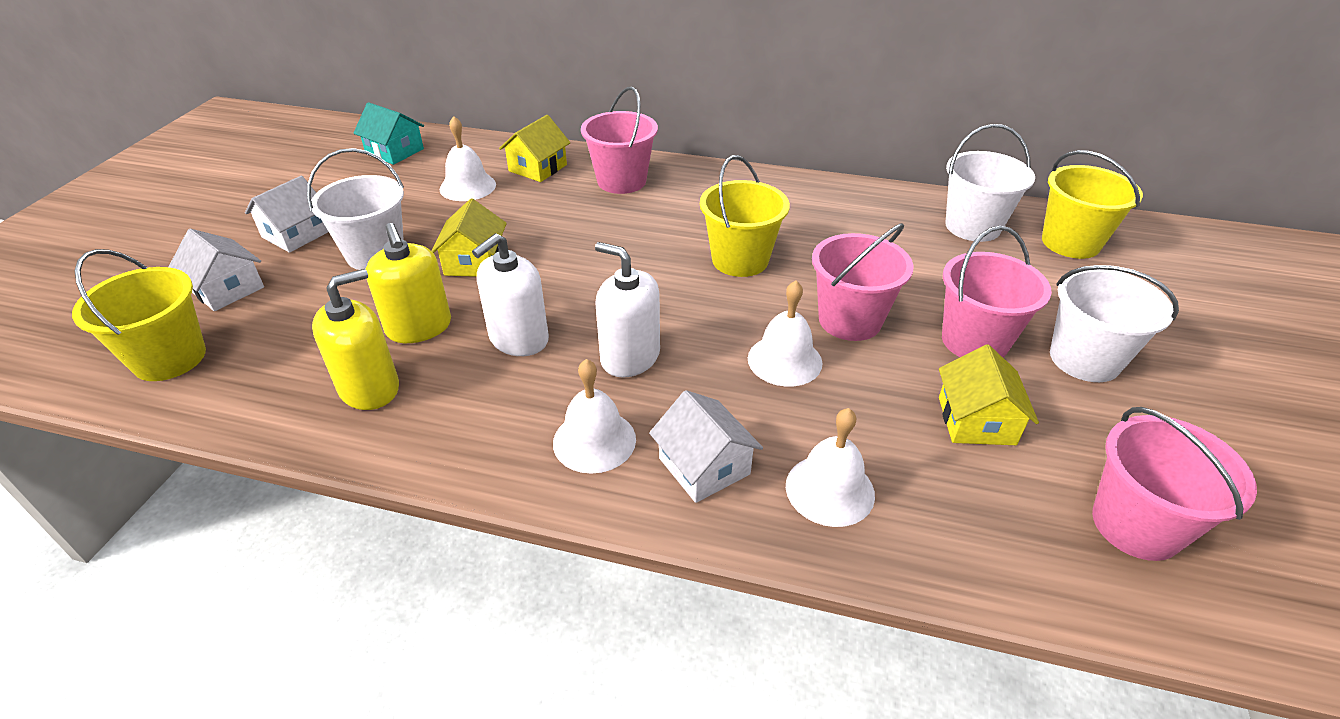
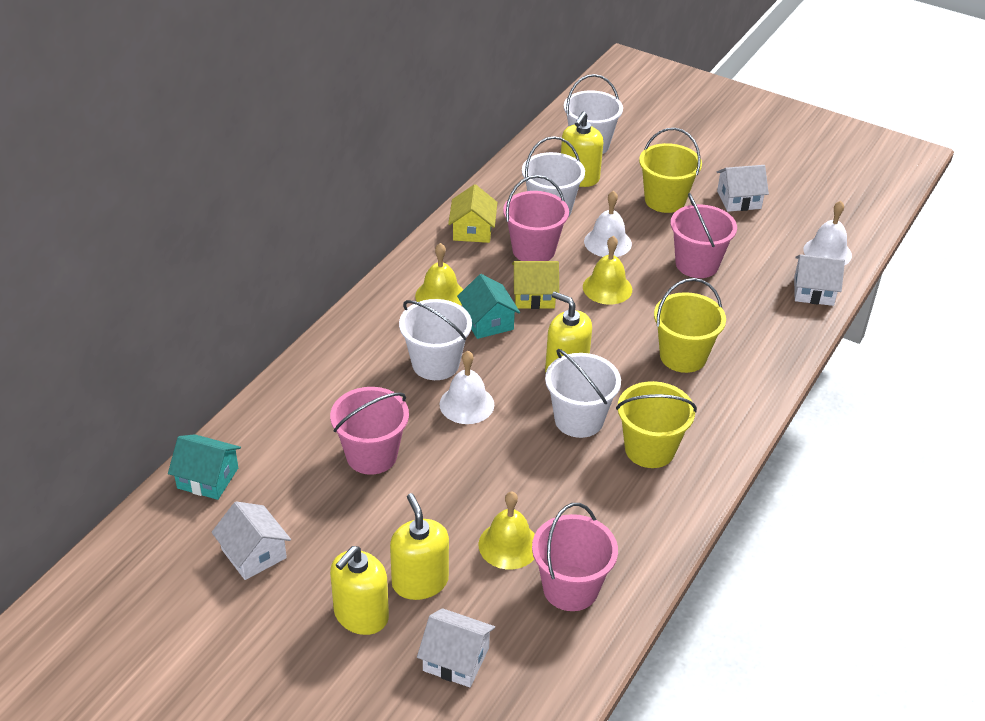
turquoise house: [353,102,424,165] = 1 -> [168,434,241,500] [457,274,520,339] = 2
white bell: [439,116,496,201] [553,359,636,474] [748,281,823,386] [786,408,875,527] = 4 -> [440,351,494,424] [584,191,632,257] [804,201,852,266] = 3
white bucket: [307,148,404,270] [945,124,1035,242] [1050,265,1179,382] = 3 -> [399,299,472,380] [522,136,585,216] [545,349,621,438] [564,74,623,154] = 4
white house: [169,229,264,311] [245,176,328,253] [649,390,763,503] = 3 -> [211,501,291,580] [417,608,495,688] [717,165,769,212] [794,254,845,306] = 4
white soap dispenser: [472,233,549,356] [595,242,660,378] = 2 -> none = 0
yellow bell: none = 0 -> [415,243,463,306] [479,491,535,569] [583,236,632,305] = 3
yellow house: [431,198,507,277] [499,115,570,182] [939,344,1039,445] = 3 -> [448,184,497,243] [512,261,559,309] = 2
yellow soap dispenser: [312,269,399,410] [366,223,451,343] = 2 -> [330,546,389,635] [390,493,449,600] [545,292,592,372] [561,112,603,187] = 4

